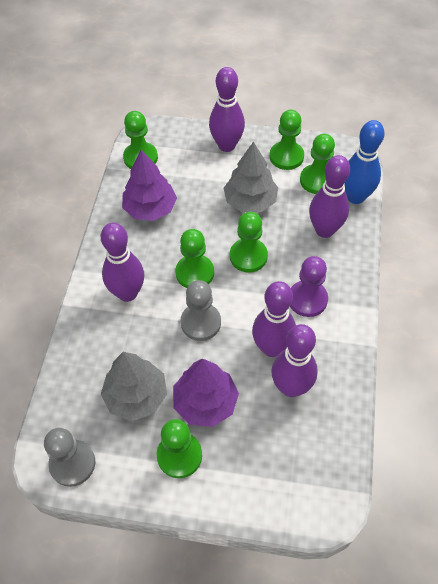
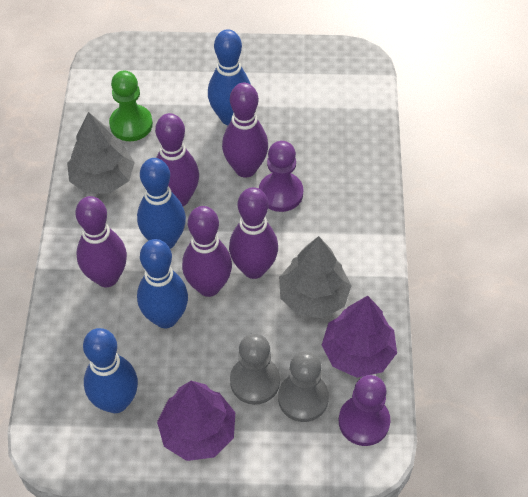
blue bowling pin: [345,120,385,204] = 1 -> [83,328,138,413] [137,158,186,249] [137,239,188,328] [208,29,251,125] = 4
green pawn: [123,111,158,169] [157,419,202,478] [175,229,214,288] [230,212,268,272] [270,110,304,170] [300,134,335,194] = 6 -> [109,71,153,141] = 1
purple pawn: [290,256,328,317] = 1 -> [259,141,304,212] [339,375,390,446] = 2

